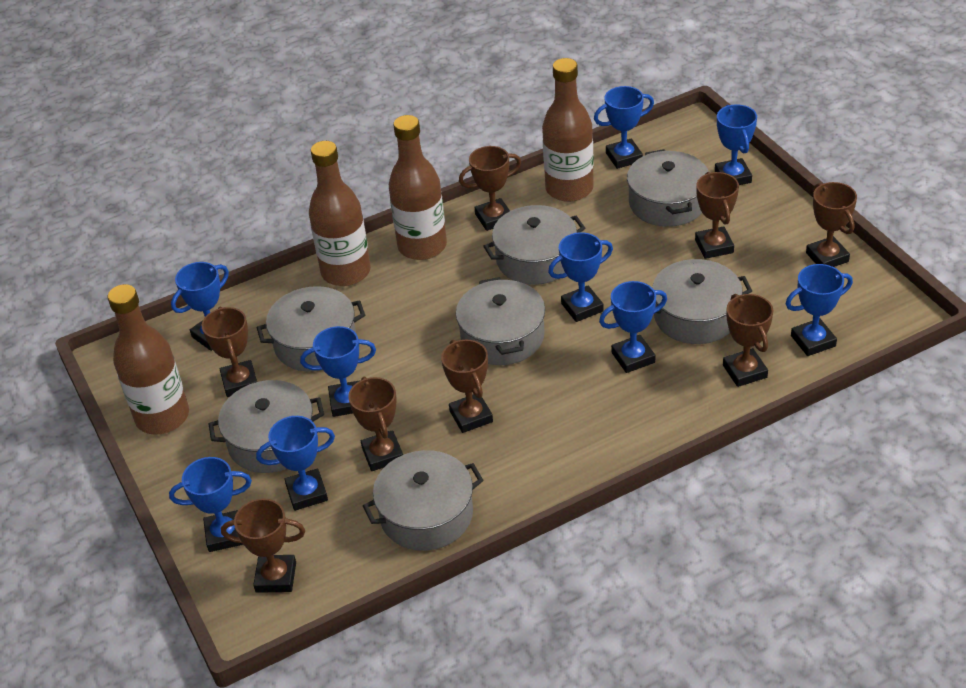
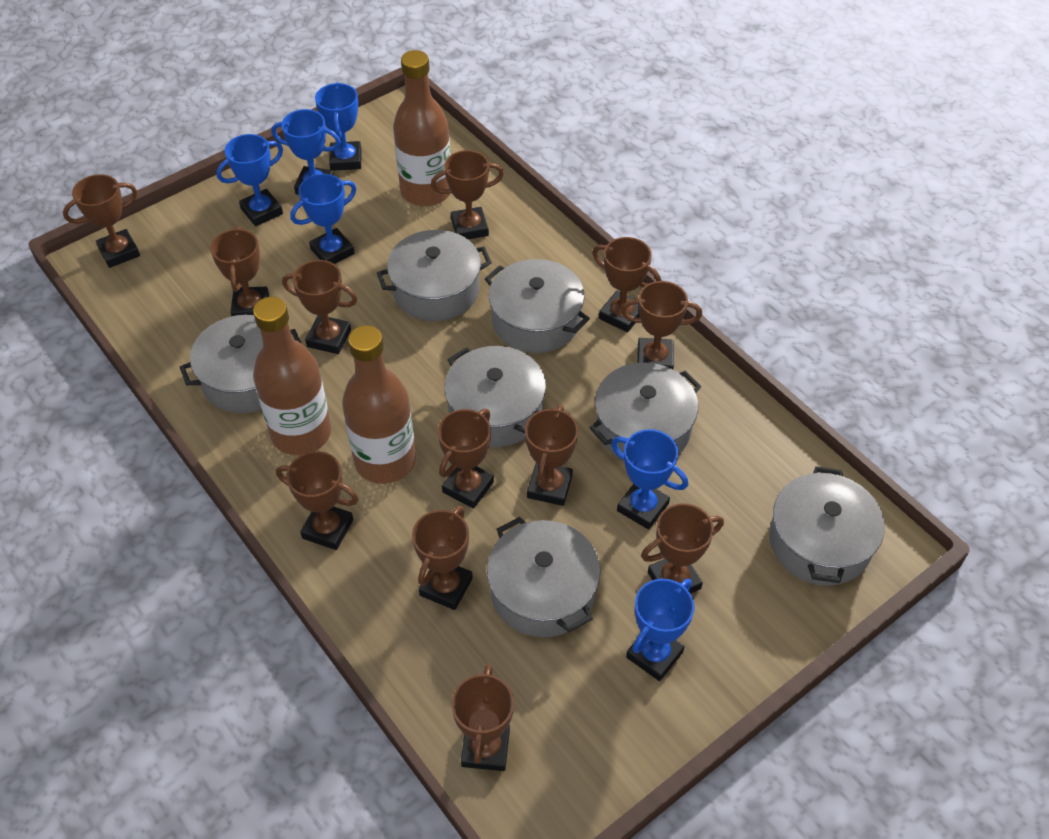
blue trophy: [169,457,252,552] [171,262,229,351] [256,416,335,511] [300,326,376,417] [548,232,613,322] [594,86,654,169] [599,281,667,373] [715,104,757,185] [786,264,853,356] = 9 -> [217,134,283,226] [271,109,341,195] [290,174,357,264] [315,82,361,171] [611,429,688,530] [626,579,694,681] = 6
brown bottle: [108,284,189,434] [309,141,371,286] [389,115,447,260] [542,58,594,202] = 4 -> [253,297,331,455] [342,325,416,484] [393,50,451,206] = 3
brown trophy: [202,306,257,397] [221,499,305,593] [348,376,403,471] [441,340,493,433] [459,146,521,231] [695,172,739,259] [723,294,773,387] [806,182,857,267] = 8 -> [63,174,140,268] [210,227,269,316] [276,451,359,550] [282,260,358,354] [412,506,473,610] [431,150,504,239] [438,409,494,509] [451,663,514,771] [525,405,578,506] [592,237,661,332] [621,281,702,369] [641,503,724,593] = 12

